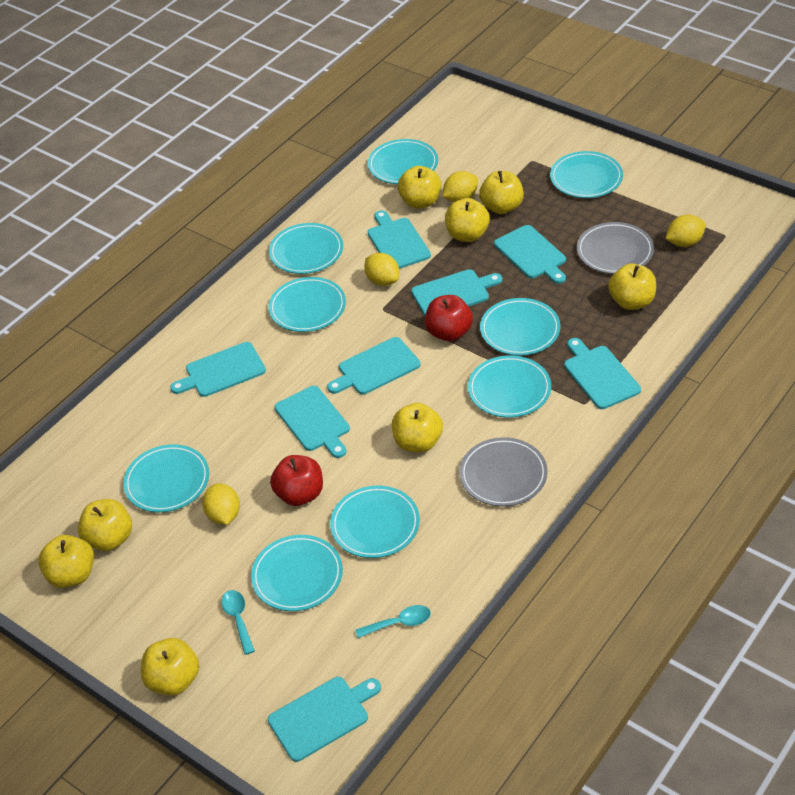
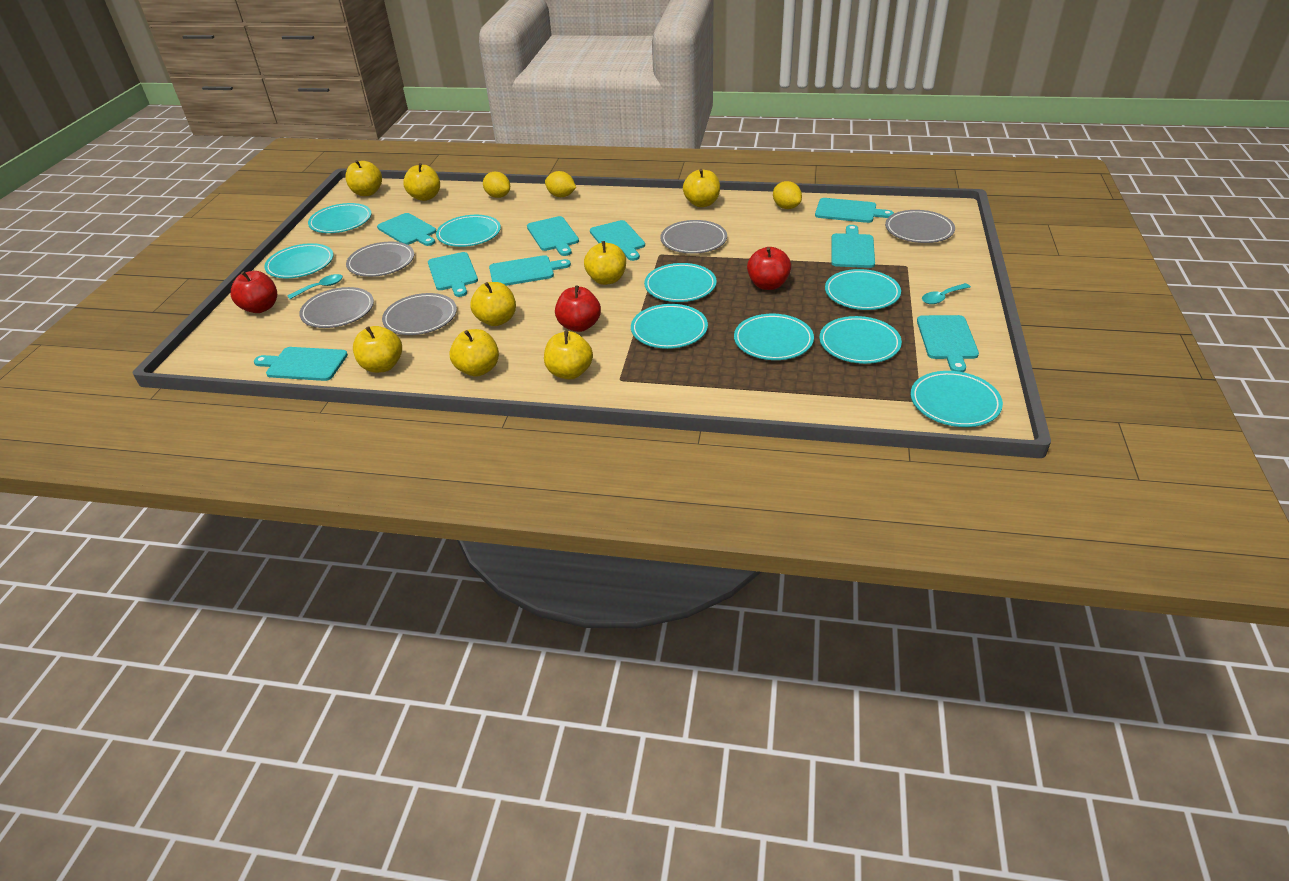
grey plate: [459,437,548,507] [577,222,654,274] = 2 -> [299,287,374,328] [346,242,414,277] [382,293,457,335] [660,220,727,254] [885,210,955,243] = 5
red apple: [270,455,323,506] [425,295,473,341] = 2 -> [231,271,277,313] [555,286,601,332] [747,247,791,290] = 3
turquoise cutting board: [170,342,266,397] [268,677,381,762] [275,386,350,458] [327,337,420,395] [368,210,431,269] [411,269,502,316] [494,225,566,284] [564,338,641,409] = 8 -> [254,347,348,381] [377,213,436,246] [428,252,478,297] [489,255,571,286] [527,216,579,256] [590,220,645,261] [815,198,894,223] [831,225,875,268] [917,315,979,372] = 9
yellow lemon: [202,483,240,525] [364,253,399,286] [442,171,478,202] [665,215,706,247] = 4 -> [483,172,510,198] [545,171,576,197] [773,181,802,209] = 3

